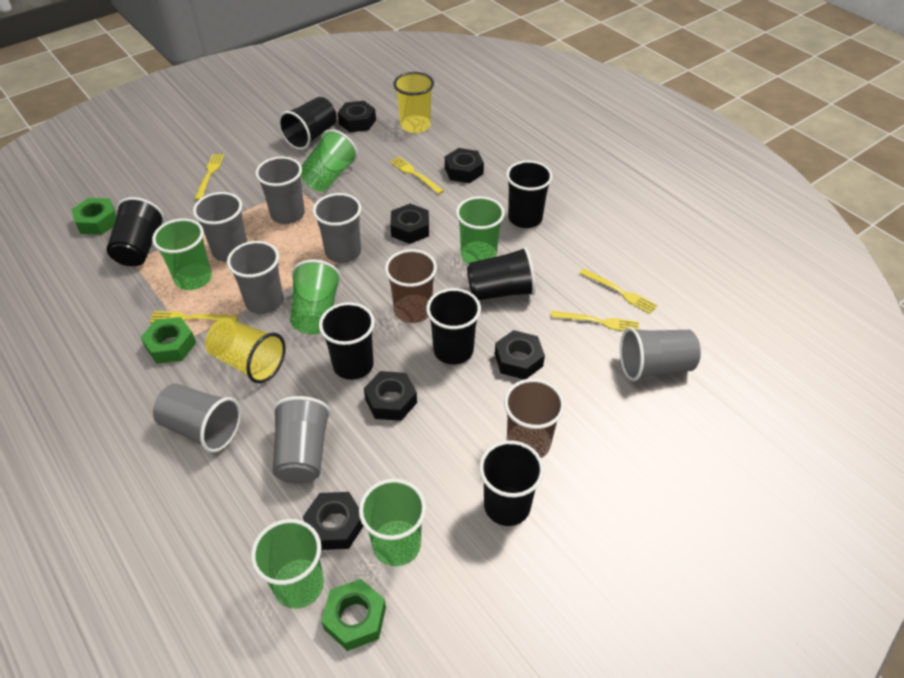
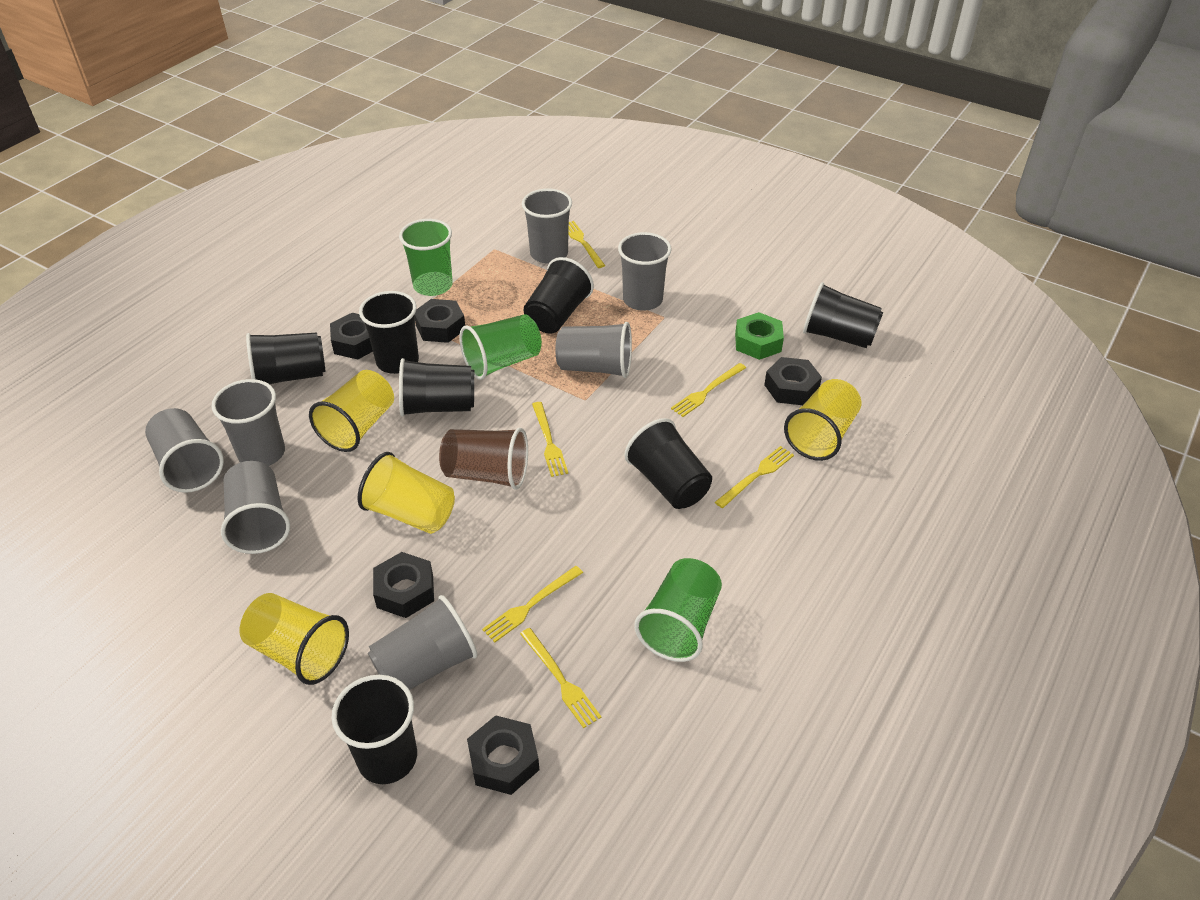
black nut: [303,492,363,550] [337,101,376,132] [364,371,417,421] [390,204,429,244] [445,148,484,183] [495,330,545,380] = 6 -> [330,313,373,359] [373,552,434,618] [415,299,465,343] [467,715,539,795] [764,357,822,405] = 5
brown cup: [385,249,437,323] [504,379,565,458] = 2 -> [439,427,528,490] = 1
green cup: [152,218,212,290] [251,519,324,609] [290,260,341,334] [301,129,358,191] [359,479,426,566] [456,196,505,264] = 6 -> [399,219,453,296] [459,314,542,380] [634,558,722,662] = 3
green nut: [71,198,117,235] [140,317,196,364] [321,579,386,651] = 3 -> [735,312,784,360] = 1
yellow cup: [205,318,286,383] [393,72,434,133] = 2 -> [240,593,349,685] [309,370,394,452] [358,452,455,534] [784,379,861,461] = 4
yellow fork: [149,311,238,323] [195,154,225,200] [390,156,444,194] [551,311,639,331] [580,268,657,314] = 5 -> [482,566,583,642] [520,628,601,728] [532,402,568,477] [568,221,605,268] [671,363,746,417] [715,446,794,508] = 6

